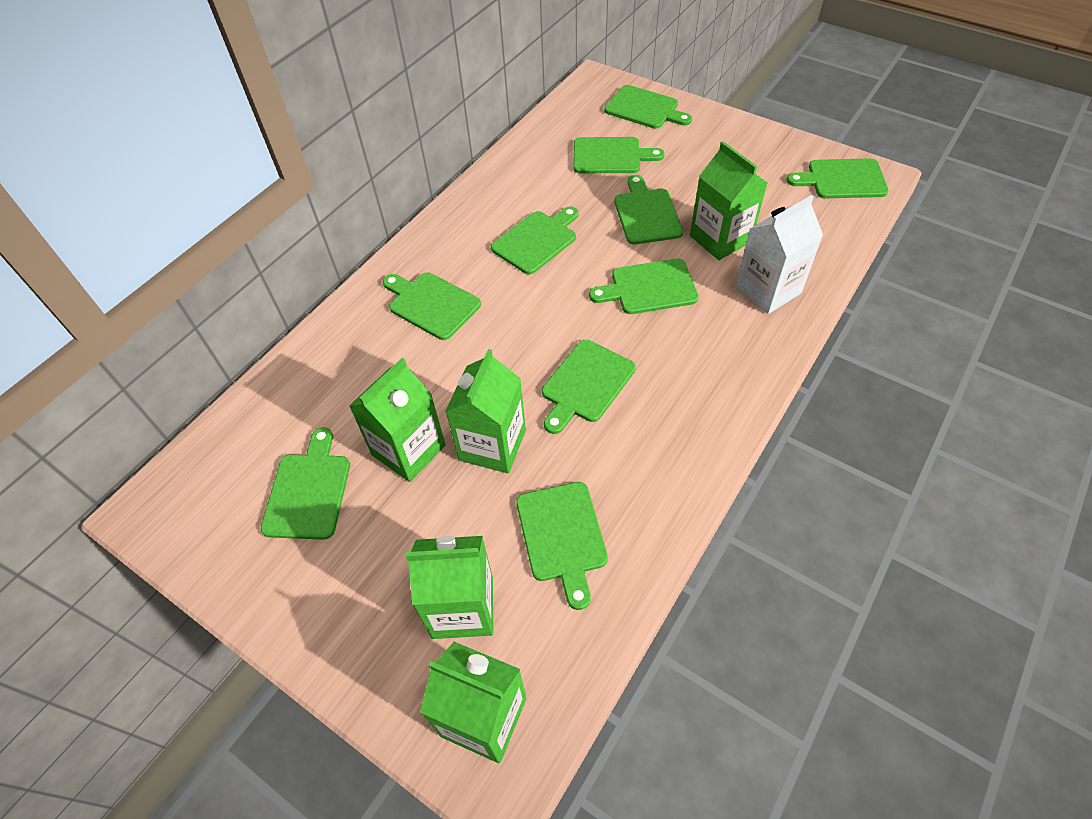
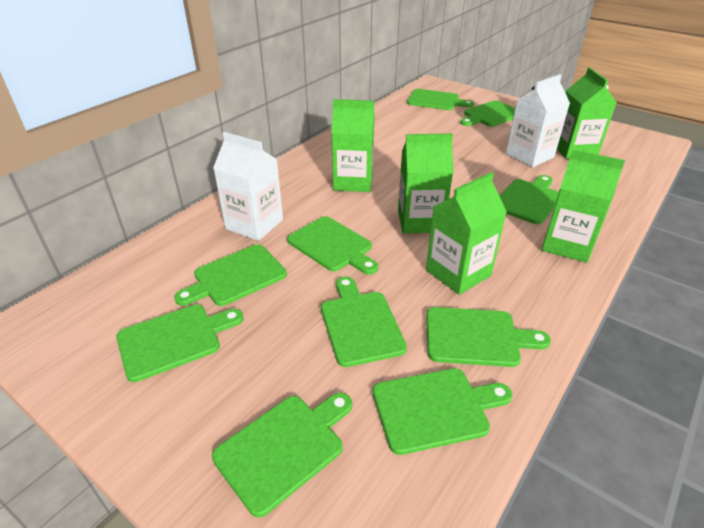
white carton: [735,195,823,314] = 1 -> [213,132,283,241] [506,74,570,167] = 2

